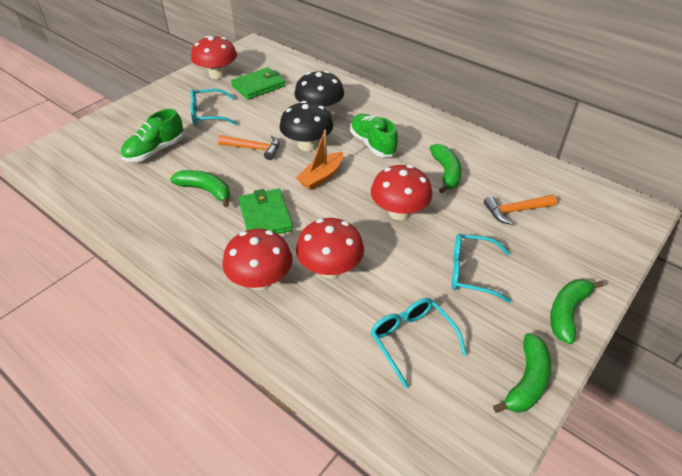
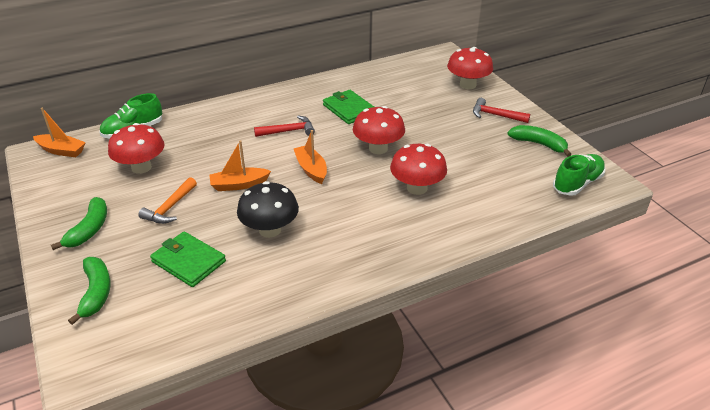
black mushroom: [280,101,333,151] [294,71,344,112] = 2 -> [237,181,299,238] = 1
green banana: [170,170,230,207] [429,144,462,193] [493,333,551,413] [550,279,604,344] = 4 -> [51,197,107,250] [68,257,111,325] [507,125,571,157] = 3
orange boat: [296,130,343,190] = 1 -> [33,107,86,157] [209,140,271,191] [294,130,327,184] = 3
orange hammer: [218,135,279,160] [484,195,557,225] = 2 -> [138,177,197,224] = 1
red hammer: none = 0 -> [254,116,315,137] [473,98,530,123] = 2
turquoise glasses: [190,89,237,126] [370,298,467,388] [452,234,511,303] = 3 -> none = 0

